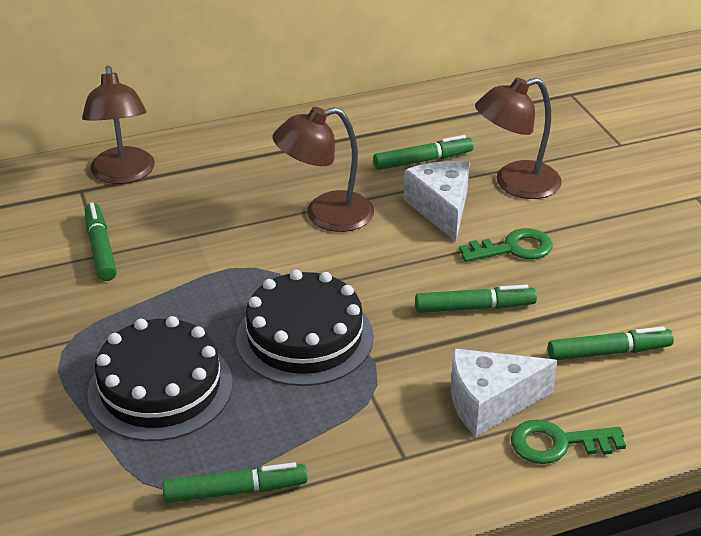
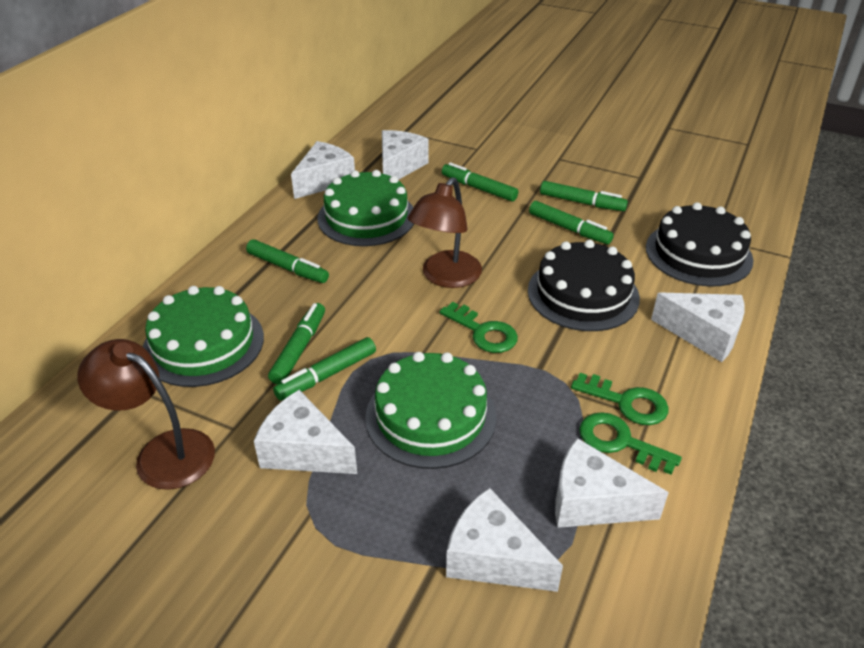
brown lamp: [82,66,155,184] [273,107,374,232] [475,78,562,199] = 3 -> [77,339,215,490] [408,177,482,288] = 2
green cake: none = 0 -> [143,286,264,387] [318,170,414,246] [365,352,496,469] = 3
green key: [459,228,553,262] [511,419,626,464] = 2 -> [440,302,518,353] [571,373,669,425] [579,412,682,475] = 3
green marker: [85,202,117,281] [163,462,308,503] [373,135,474,170] [415,285,537,313] [548,327,674,360] = 5 -> [246,239,329,283] [268,303,325,384] [273,337,376,401] [442,162,518,202] [529,201,614,244] [540,181,628,211] = 6
white cheese: [404,161,469,242] [451,348,558,437] = 2 -> [254,390,357,474] [291,141,355,199] [382,130,429,180] [446,488,563,592] [555,438,669,528] [651,292,745,362] = 6

